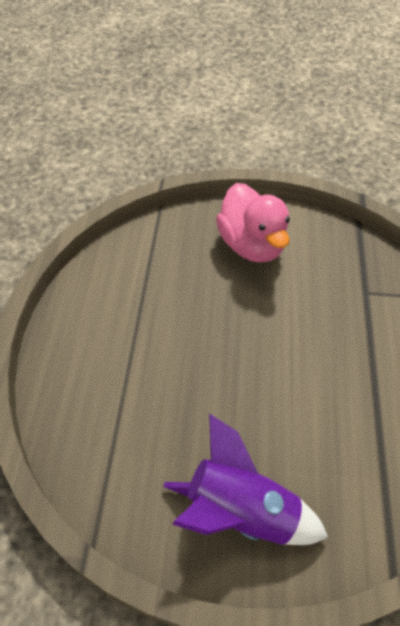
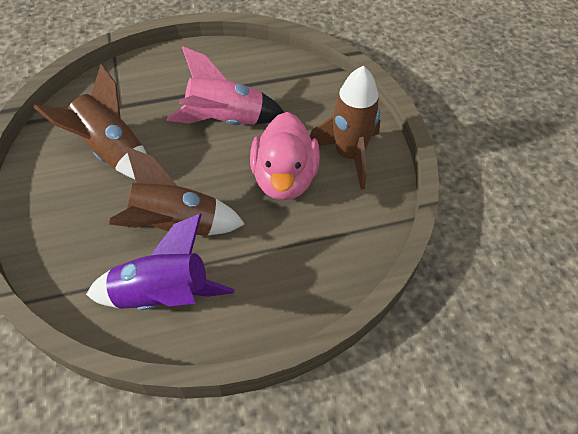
brown rocket: none = 0 -> [34,64,147,179] [108,147,245,236] [310,66,380,190] = 3
pink rocket: none = 0 -> [167,46,284,125] = 1

